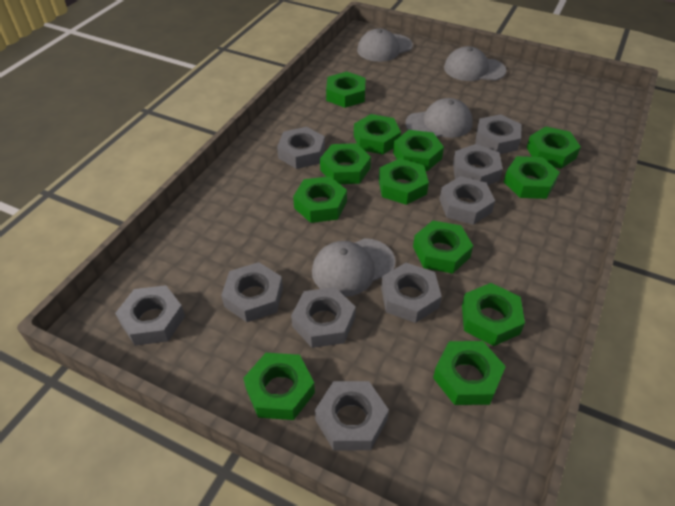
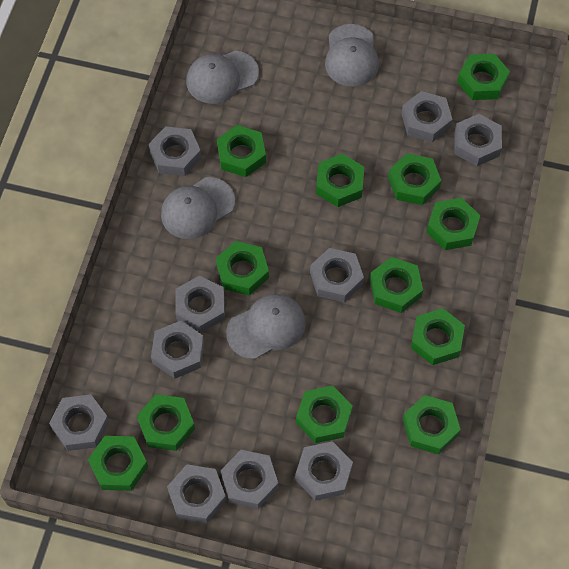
grey nut: [115,285,185,346] [221,262,283,322] [277,127,325,169] [291,287,356,348] [315,381,389,450] [381,263,442,323] [440,176,495,225] [453,144,503,185] [475,114,522,154] = 9 -> [49,394,109,451] [149,126,201,176] [151,321,204,379] [167,464,226,523] [175,276,225,333] [221,450,278,509] [295,441,353,501] [310,248,364,302] [401,91,453,142] [454,114,502,166] = 10

